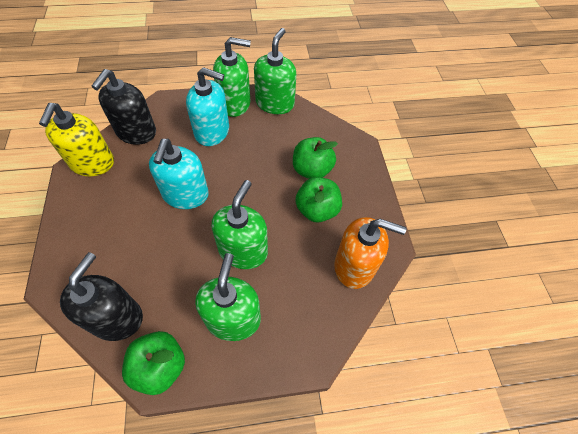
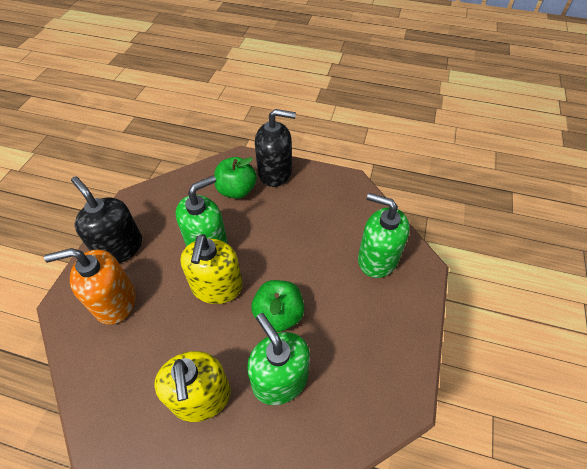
green apple: [122,331,185,395] [293,137,338,179] [295,177,342,222] = 3 -> [214,157,257,199] [251,280,304,332] = 2
green soap dispenser: [195,253,261,341] [211,180,268,269] [213,37,251,117] [254,28,296,114] = 4 -> [175,176,228,247] [247,313,310,405] [358,193,410,278] = 3
turquoise soap dispenser: [149,139,209,209] [186,67,229,146] = 2 -> none = 0
yellow soap dispenser: [39,103,114,176] = 1 -> [154,351,231,422] [180,234,243,304] = 2

